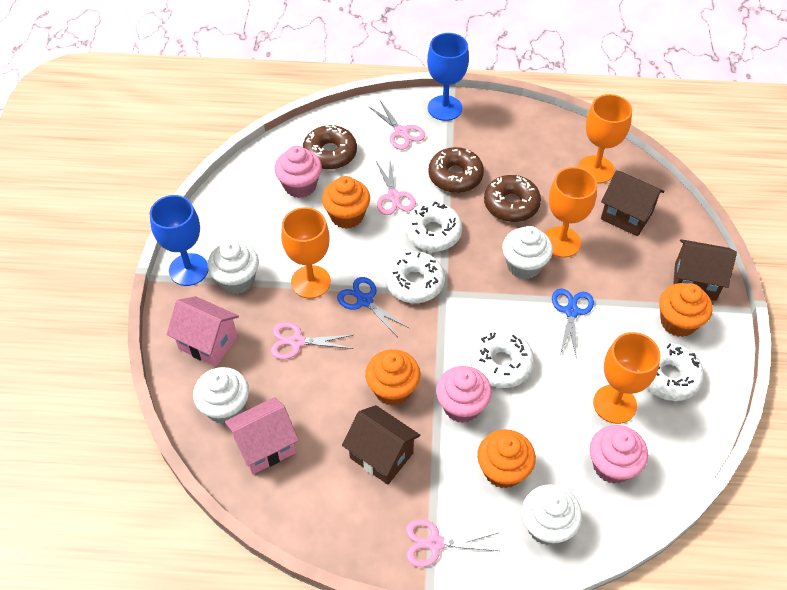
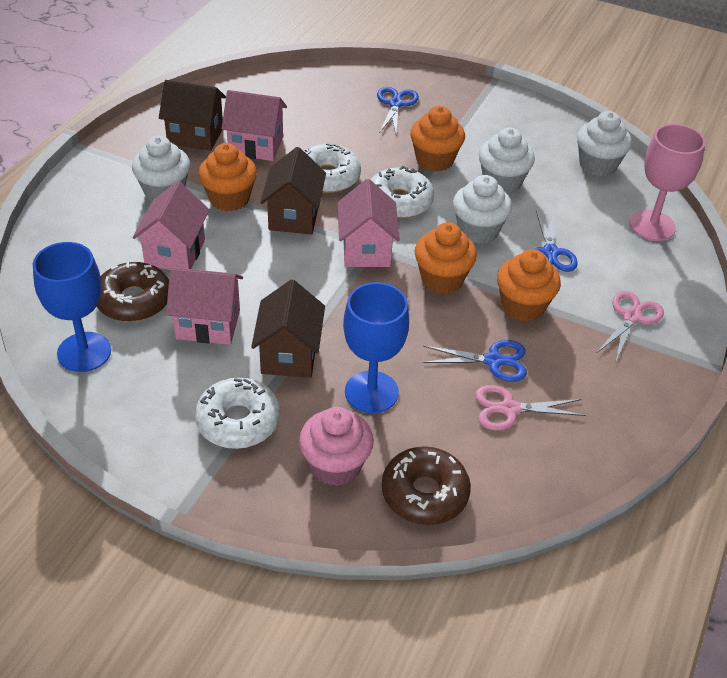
blue scissors: [337,277,409,337] [552,288,594,359] = 2 -> [377,87,419,134] [423,340,527,382] [534,211,578,272] = 3
brown donut: [303,125,357,170] [428,147,484,193] [484,175,541,222] = 3 -> [96,262,169,322] [382,446,471,525] = 2
orange goblet: [281,207,331,298] [545,167,597,258] [578,94,632,184] [593,332,661,424] = 4 -> none = 0
pink cupcake: [274,146,322,198] [436,366,492,423] [590,425,648,484] = 3 -> [299,407,374,486] = 1
pink goblet: none = 0 -> [630,124,705,241] = 1
pink house: [166,296,239,367] [224,397,299,474] = 2 -> [132,181,210,270] [166,267,243,345] [221,90,287,161] [338,179,400,267] = 4
pink scissors: [271,322,353,360] [368,101,425,150] [376,160,416,215] [406,519,499,567] = 4 -> [475,385,585,430] [597,291,664,361] = 2
white donut: [385,251,445,303] [405,202,462,252] [470,330,534,388] [647,342,704,401] = 4 -> [195,377,280,449] [304,143,361,193] [370,165,434,219] = 3

